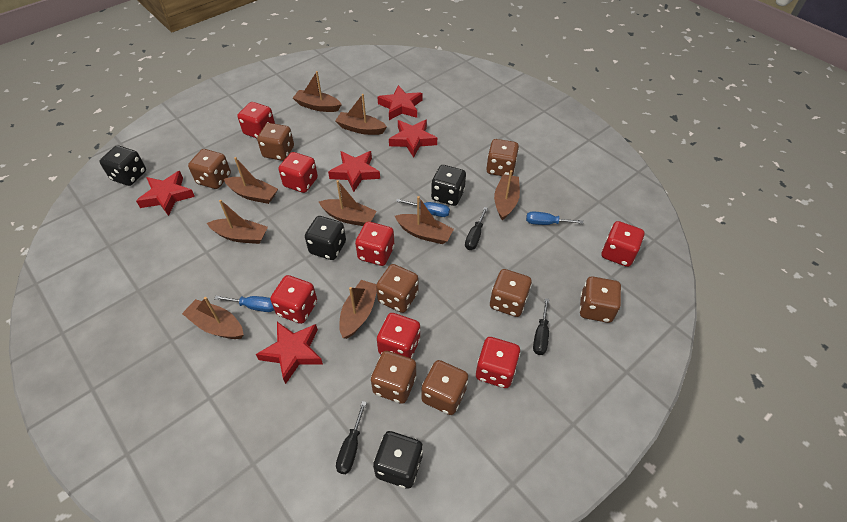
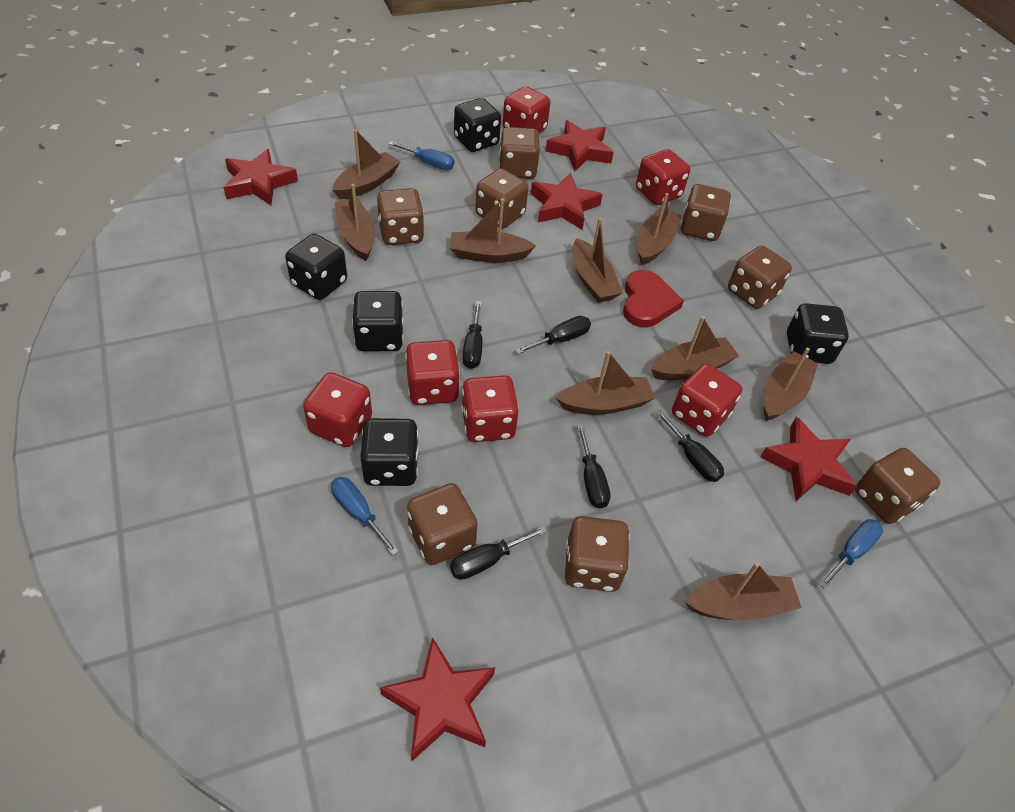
black dice: [99,145,146,186] [305,216,346,260] [373,431,423,489] [431,165,466,206] = 4 -> [285,234,347,300] [352,291,403,352] [360,418,419,486] [454,98,501,152] [787,303,849,364] = 5
black screwdriver: [336,401,367,474] [465,207,488,250] [533,298,549,355] = 3 -> [450,526,547,580] [462,301,482,369] [515,316,591,354] [577,424,610,509] [655,410,724,482] = 5
red dice: [238,102,275,138] [270,275,317,324] [279,152,318,193] [355,222,394,266] [377,313,420,359] [476,337,520,388] [602,221,644,267] = 7 -> [303,372,372,447] [405,340,460,405] [461,375,519,442] [503,86,550,133] [636,149,690,205] [672,364,742,437] = 6
red heart: none = 0 -> [623,270,684,327] = 1

